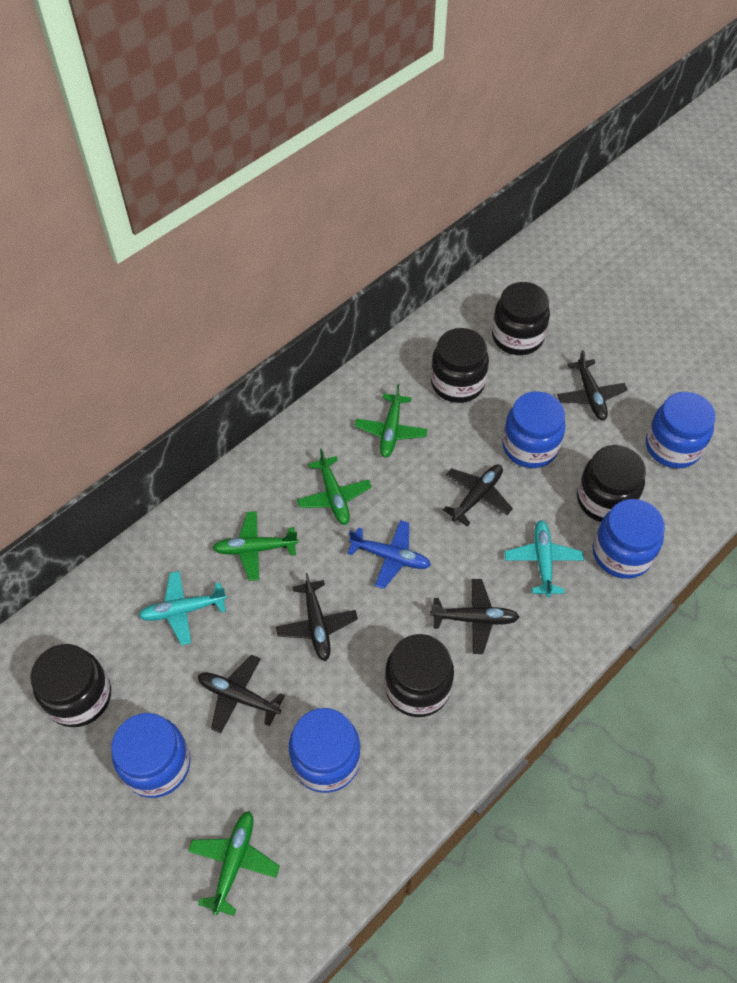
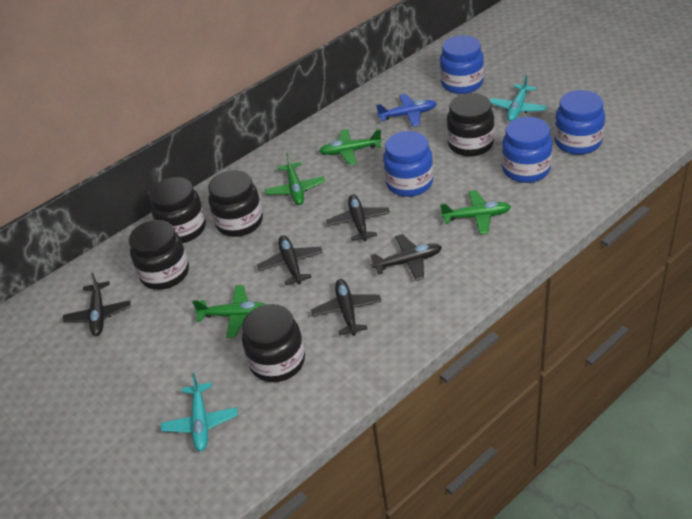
blue jar: [111,713,190,798] [289,708,361,793] [502,391,566,468] [593,499,665,579] [646,392,716,468] = 5 -> [383,131,433,197] [440,35,484,94] [502,117,552,183] [554,90,605,155] = 4

